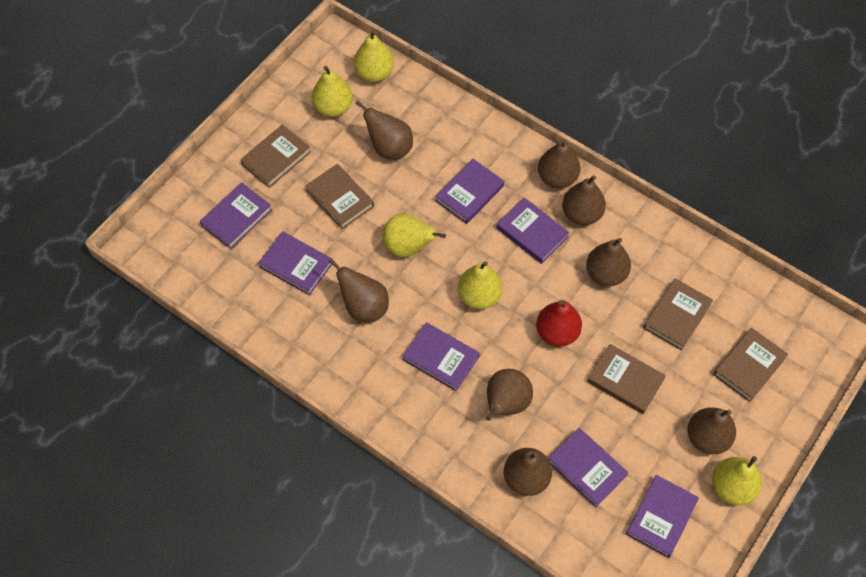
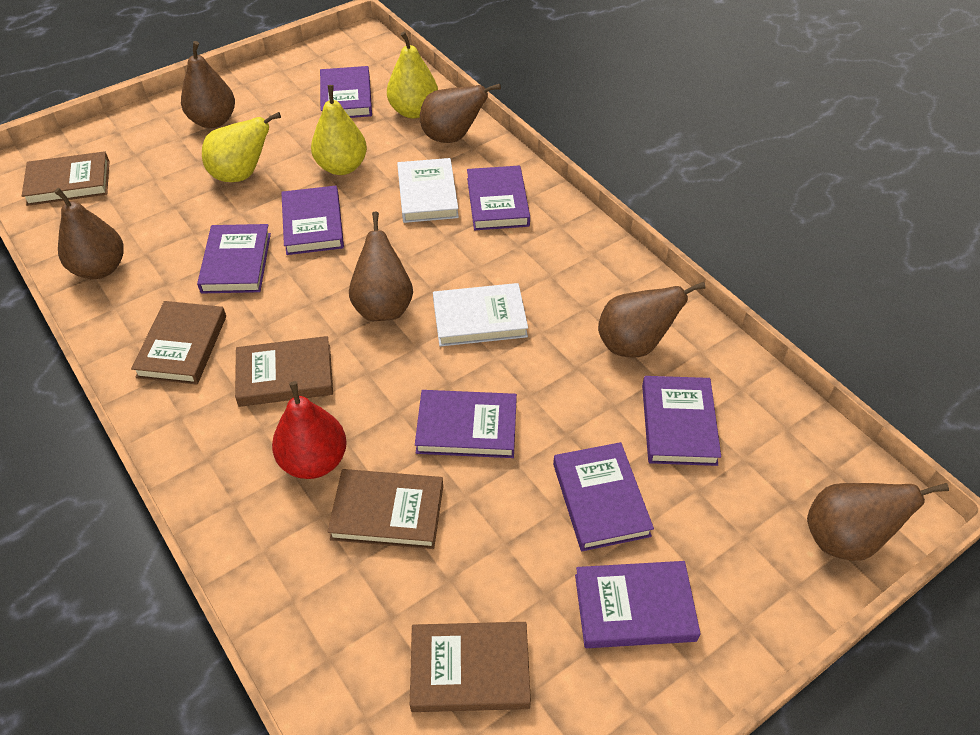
brown pear: [328,258,389,323] [355,100,413,160] [486,369,533,421] [504,448,552,496] [538,139,580,188] [562,175,606,225] [586,238,631,286] [688,407,736,454] = 8 -> [54,188,124,279] [181,41,235,128] [349,212,413,321] [420,84,501,143] [598,282,706,357] [807,483,949,561] = 6
purple book: [200,182,272,249] [258,231,332,295] [403,322,480,391] [435,159,504,224] [497,198,570,264] [548,428,628,507] [626,475,699,558] = 7 -> [197,224,271,294] [281,186,344,255] [320,66,372,118] [415,390,517,458] [467,165,530,230] [553,442,654,551] [575,561,701,648] [642,376,721,466] = 8
white book: none = 0 -> [397,158,459,223] [433,283,528,347] = 2
yellow pear: [312,66,353,117] [354,30,394,82] [383,214,446,257] [458,261,502,309] [712,456,762,505] = 5 -> [202,112,281,182] [311,85,367,175] [387,32,438,118] = 3

